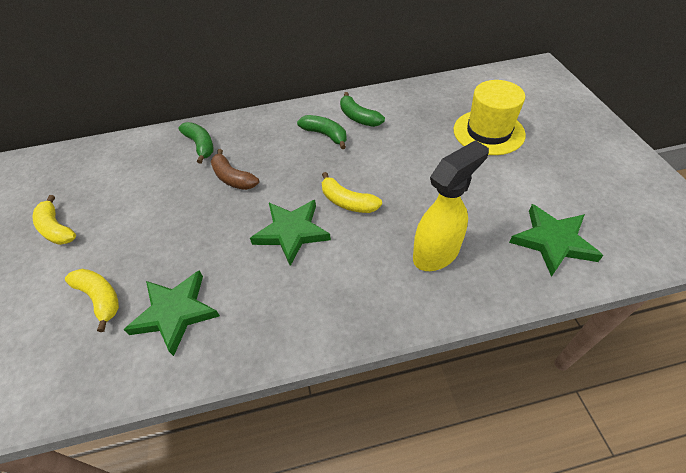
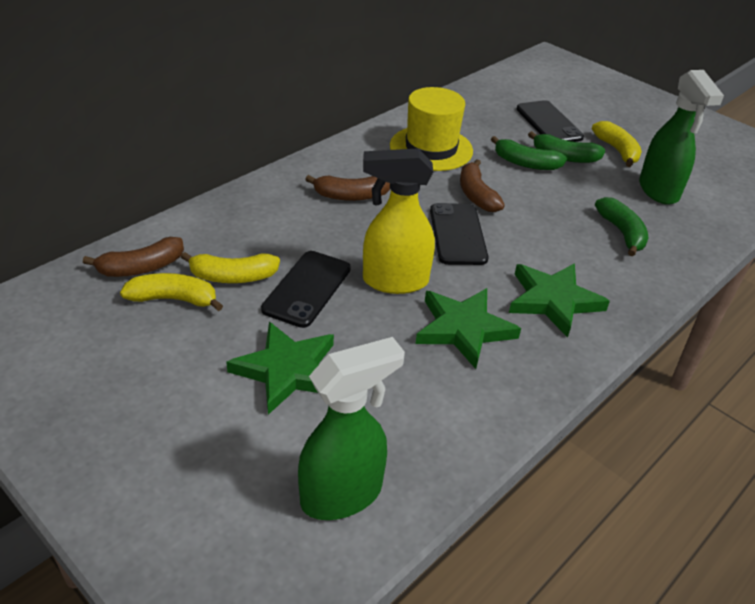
black phone: none = 0 -> [261,251,351,328] [430,203,488,265] [517,100,584,142] = 3
brown banana: [211,149,259,190] = 1 -> [83,237,184,277] [305,175,390,201] [460,159,505,212] = 3
green spray bottle: none = 0 -> [298,337,405,520] [639,70,724,205] = 2

